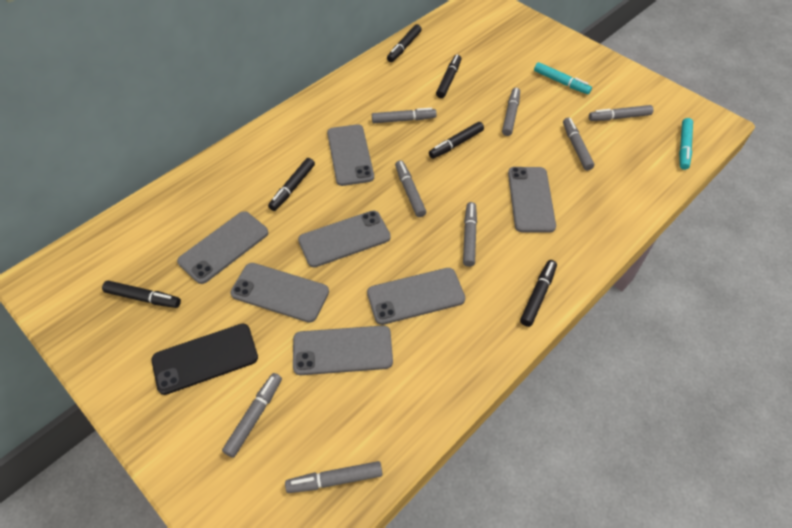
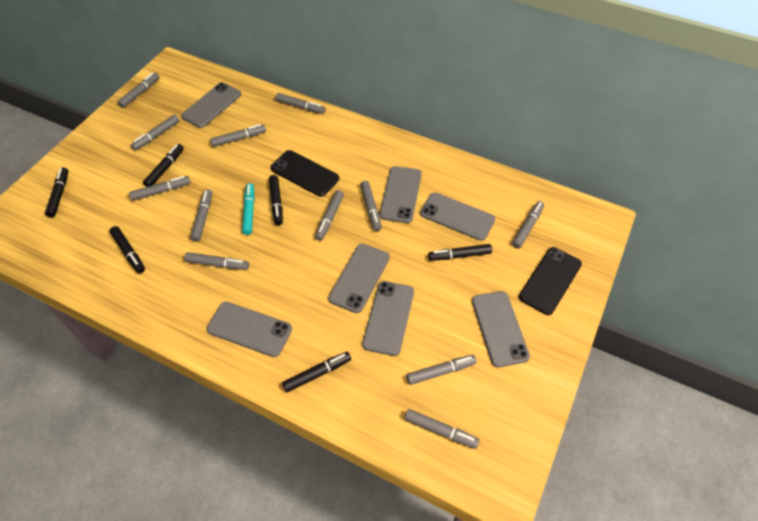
black phone: [152,324,258,395] = 1 -> [270,150,339,197] [519,247,582,315] = 2
grey marker: [222,373,282,458] [285,461,382,493] [372,108,437,123] [395,160,426,217] [463,202,477,267] [502,88,520,136] [563,118,594,170] [589,105,654,121] = 8 -> [117,72,160,108] [129,176,191,201] [131,115,180,150] [184,252,249,270] [190,189,212,242] [210,124,266,147] [275,93,326,114] [315,190,344,241] [360,181,381,231] [404,409,480,449] [406,355,477,385] [512,201,544,249] = 12
turquoise marker: [534,62,592,94] [679,118,693,170] = 2 -> [242,183,254,235] = 1

